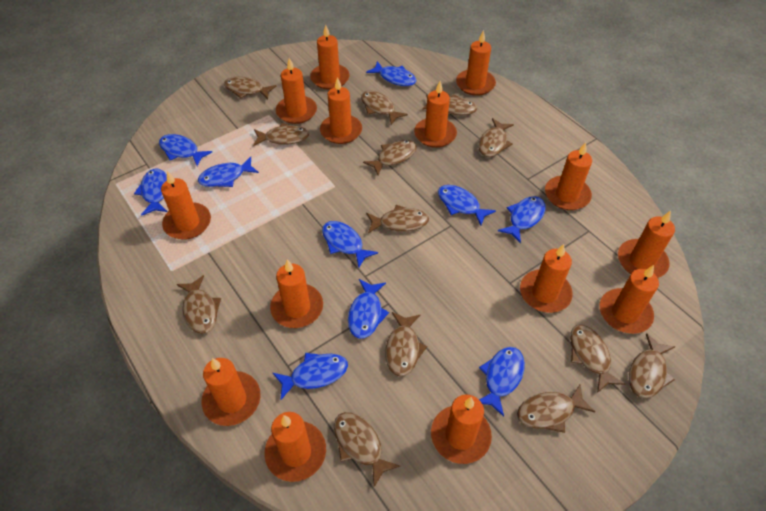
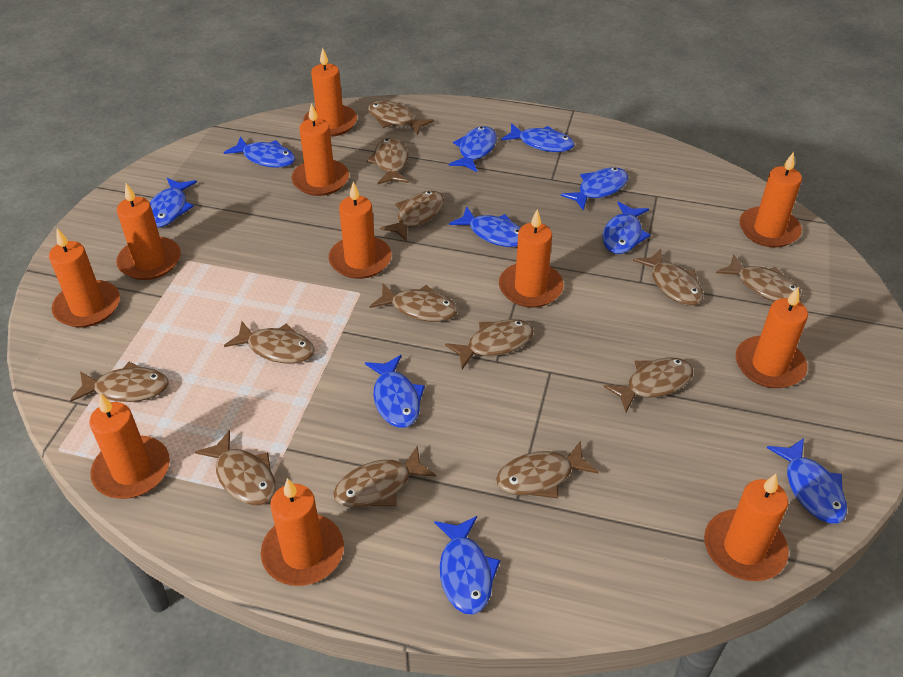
orange candle: [161,171,211,240] [202,358,260,426] [264,412,326,482] [270,260,323,328] [276,58,317,124] [310,25,349,90] [320,77,362,144] [414,81,457,148] [431,395,492,464] [456,30,496,96] [520,244,573,313] [545,142,592,210] [600,265,659,334] [618,211,675,278] = 14 -> [49,228,120,328] [89,393,170,499] [116,183,181,280] [261,478,344,586] [291,103,349,196] [303,48,357,137] [329,182,391,279] [499,209,564,308] [704,474,789,581] [736,287,808,388] [739,152,802,248] = 11

